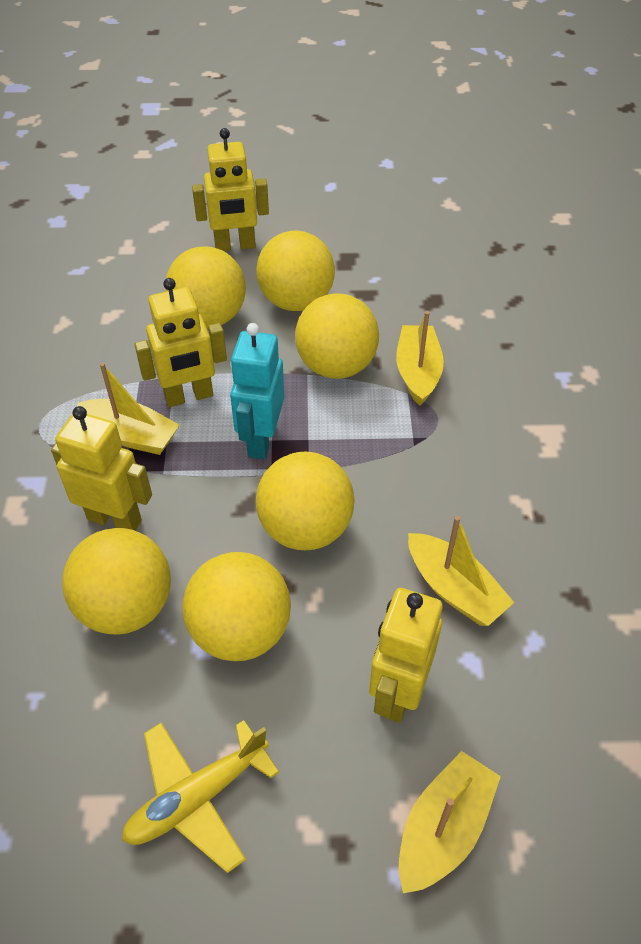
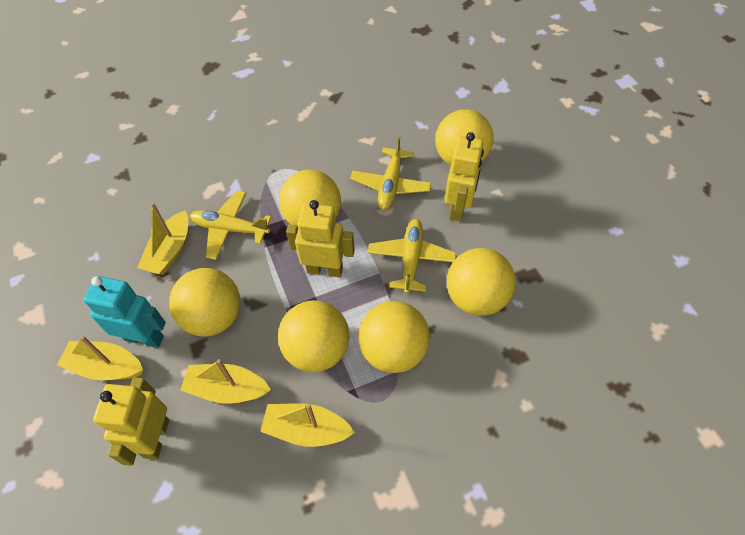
yellow plane: [122,720,279,873] = 1 -> [190,191,271,260] [350,136,431,210] [368,219,456,294] = 3
yellow robot: [51,406,152,531] [134,278,227,407] [192,128,269,251] [369,588,443,723] = 4 -> [93,377,169,466] [286,200,355,277] [445,132,484,222] = 3

